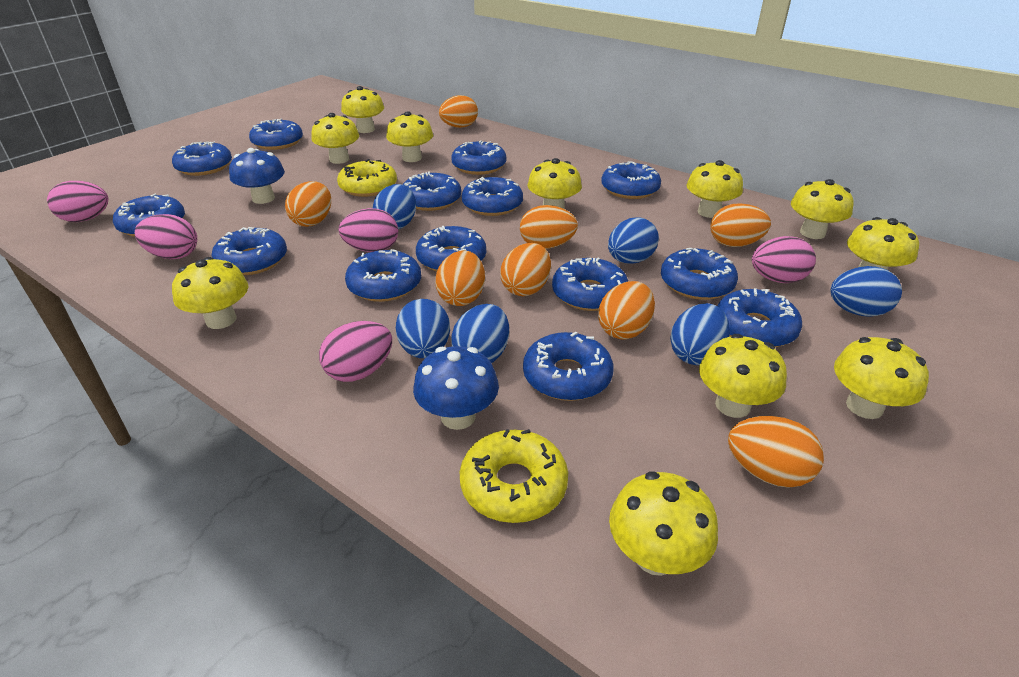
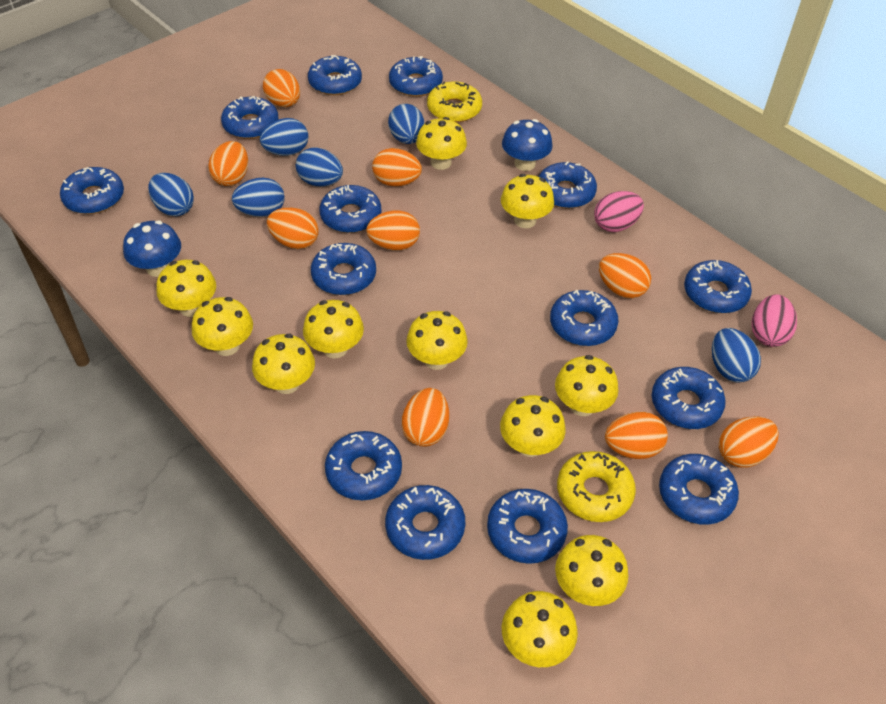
orange egg: [285,181,331,227] [435,250,485,306] [439,95,478,128] [500,243,551,296] [520,205,578,249] [598,281,655,339] [711,203,771,247] [728,416,824,488] = 8 -> [208,141,248,186] [263,69,300,107] [267,208,319,249] [366,211,420,251] [372,148,422,186] [402,388,449,447] [599,253,651,298] [605,412,668,459] [719,416,779,467] = 9
pink egg: [47,181,108,222] [135,214,197,259] [319,321,392,382] [339,208,398,252] [752,236,816,283] = 5 -> [594,191,644,232] [752,294,797,347] = 2

